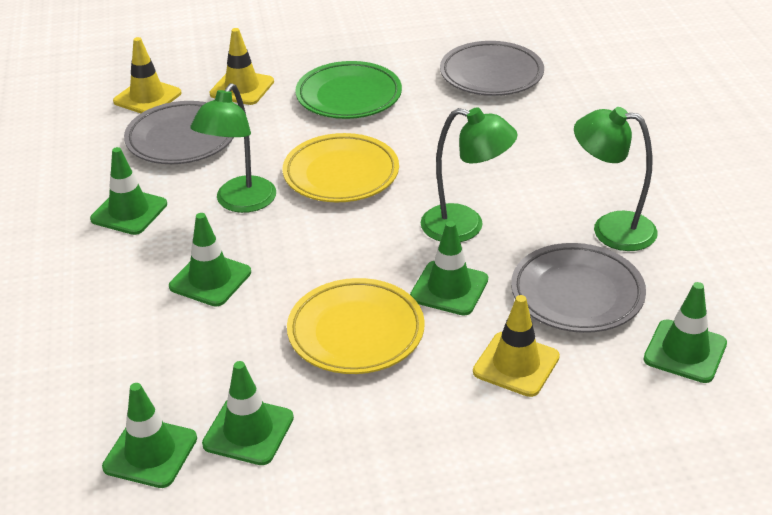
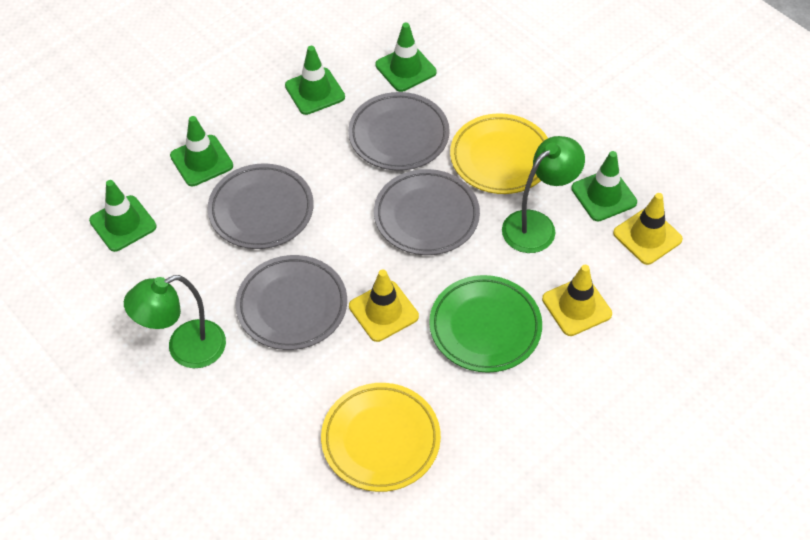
green lamp: [190,83,276,213] [420,107,518,242] [574,107,658,251] = 3 -> [124,275,226,368] [502,136,585,253] = 2
green traffic cone: [90,147,167,235] [102,383,197,488] [169,213,251,307] [202,361,294,465] [410,221,488,316] [644,282,727,383] = 6 -> [89,180,156,252] [170,116,233,186] [285,46,345,115] [375,23,436,92] [571,151,637,222] = 5
grey plate: [124,101,234,164] [440,41,544,96] [511,243,646,333] = 3 -> [207,163,314,249] [235,255,347,350] [348,92,450,171] [374,169,480,255] = 4

